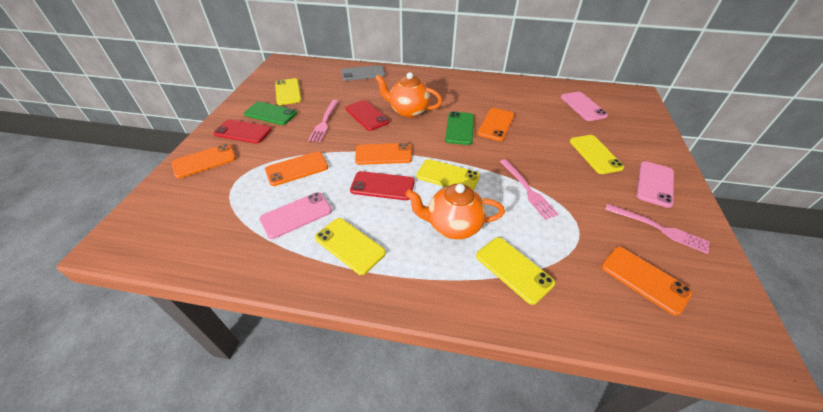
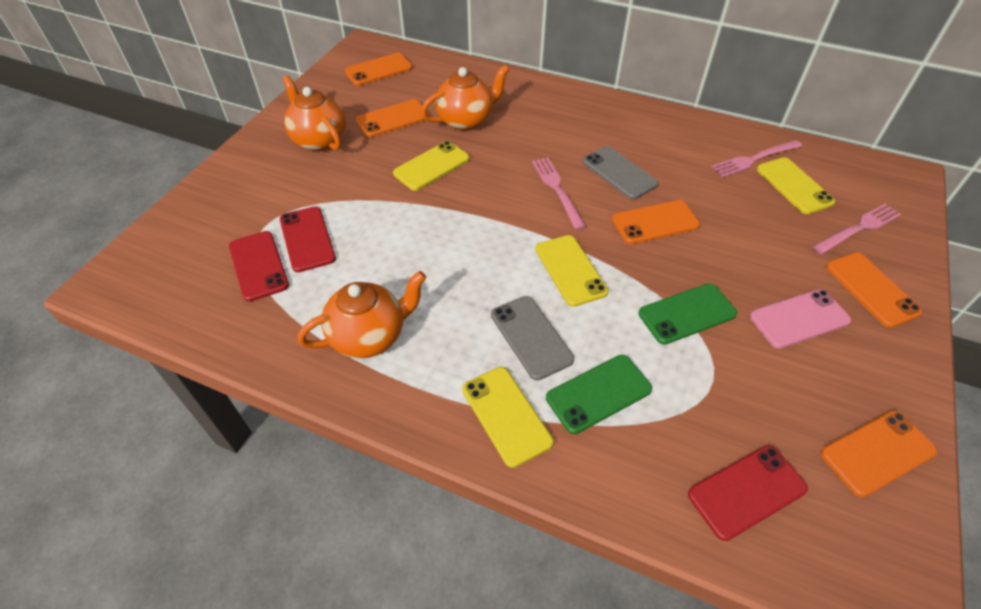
grey phone: [341,65,385,81] = 1 -> [491,296,574,380] [583,146,658,199] = 2
orange teapot: [375,72,442,118] [405,184,505,239] = 2 -> [282,75,346,152] [297,271,426,358] [421,64,510,131] = 3
pink phone: [259,192,332,239] [561,92,608,121] [637,161,674,208] = 3 -> [750,289,851,349] = 1
yellow phone: [275,78,302,105] [315,218,386,275] [416,159,480,190] [476,237,555,305] [570,135,624,174] = 5 -> [393,141,470,191] [462,367,554,468] [535,235,609,307] [757,157,835,214] = 4

